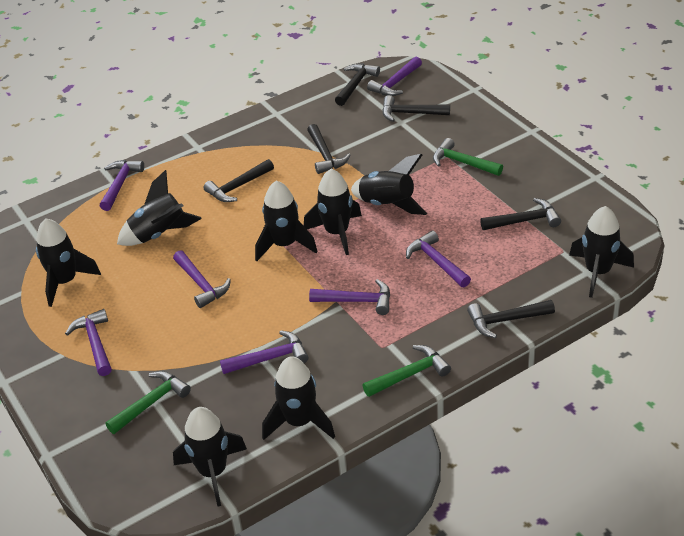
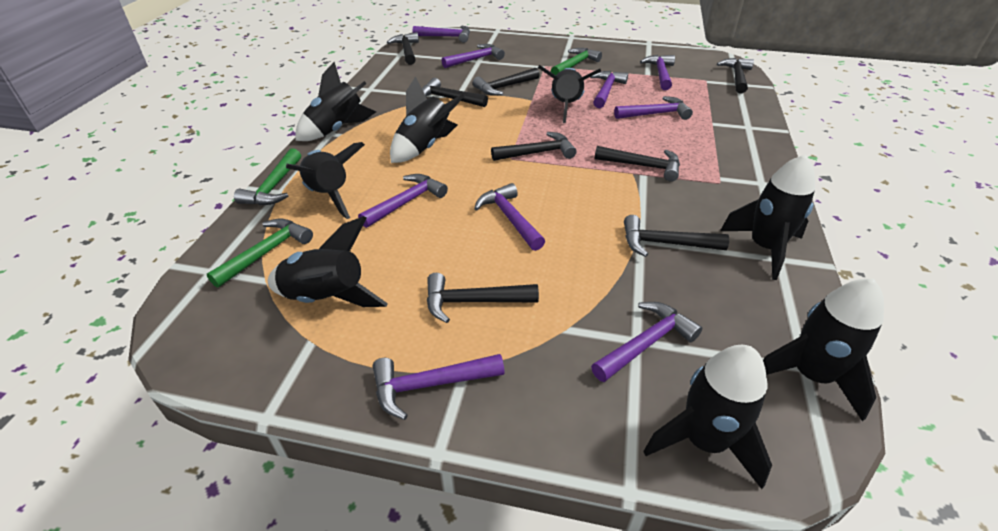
black hammer: [203,159,274,202] [307,124,350,174] [335,64,380,106] [382,95,450,122] [467,300,555,338] [480,198,561,230] = 6 -> [387,32,419,65] [422,78,488,107] [427,273,539,323] [473,68,540,96] [491,132,577,161] [594,146,680,182] [624,215,729,257] [717,58,754,94] = 8
purple hammer: [65,309,112,376] [100,160,144,211] [173,250,231,308] [220,330,309,374] [309,279,390,315] [367,57,422,96] [406,230,471,287] = 7 -> [358,174,448,228] [373,354,505,420] [413,26,470,43] [442,44,505,68] [474,183,545,251] [590,71,628,108] [591,302,702,382] [614,96,693,120] [640,55,675,90] = 9

